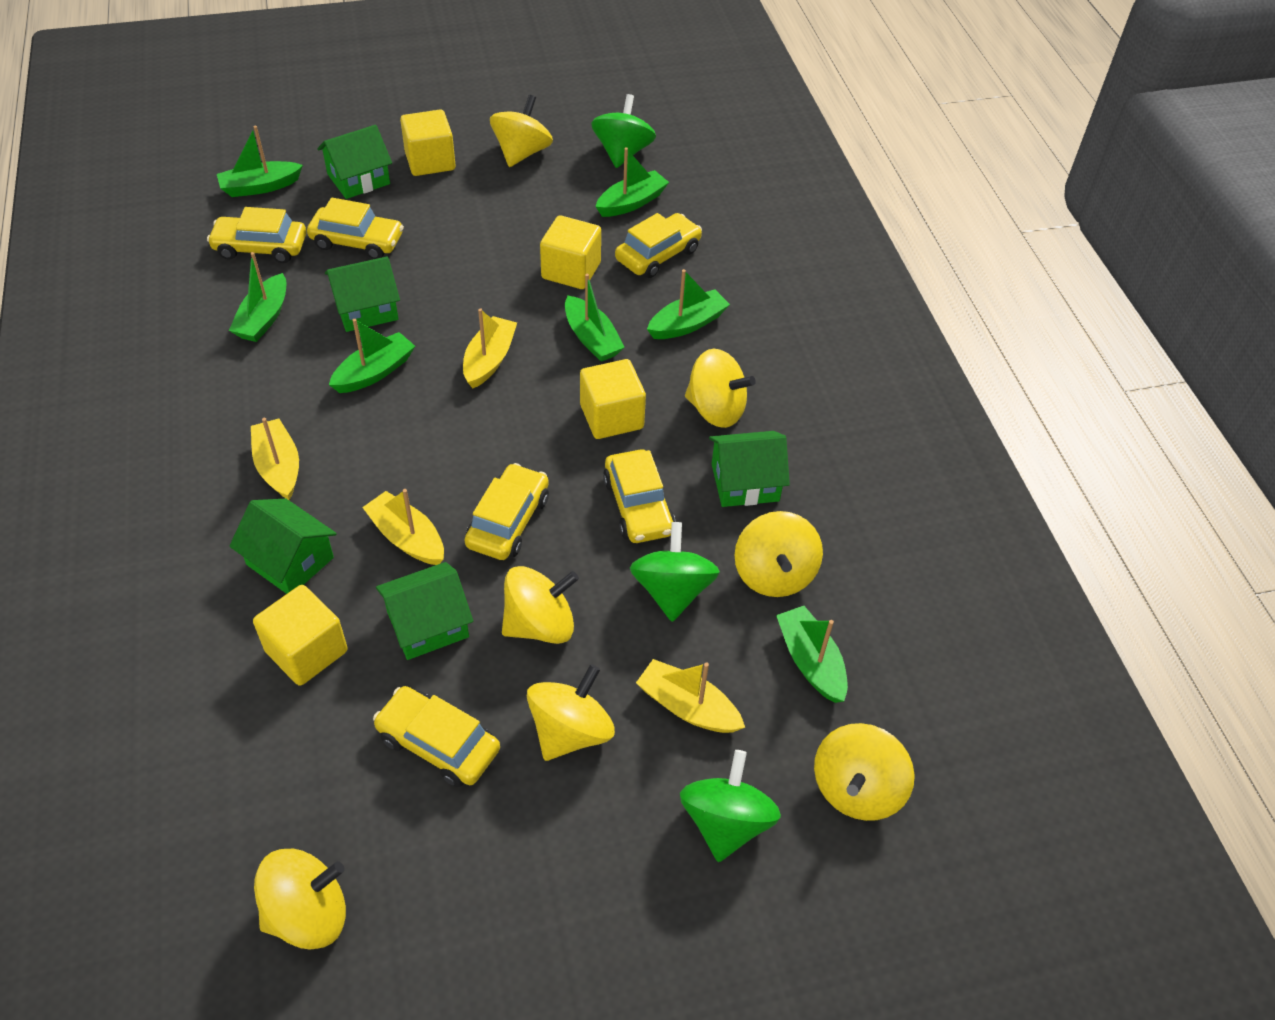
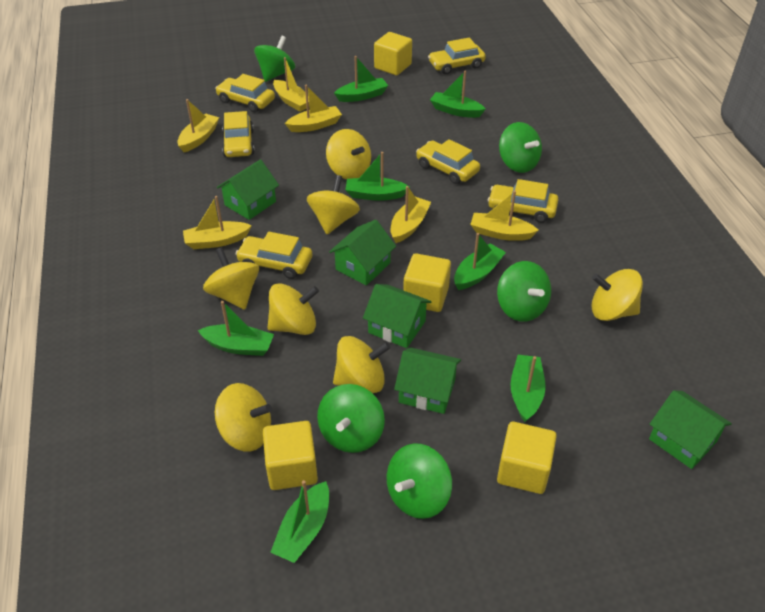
green spinning top: [591,94,656,168] [630,522,720,622] [680,750,781,862] = 3 -> [254,36,295,82] [317,384,385,453] [387,443,452,519] [497,261,551,322] [499,122,542,173] = 5
yellow boat: [251,418,299,500] [362,489,444,565] [463,308,517,388] [636,659,745,733] = 4 -> [177,99,219,152] [183,196,252,249] [273,57,309,112] [285,85,342,132] [390,186,431,243] [470,191,539,241] = 6

